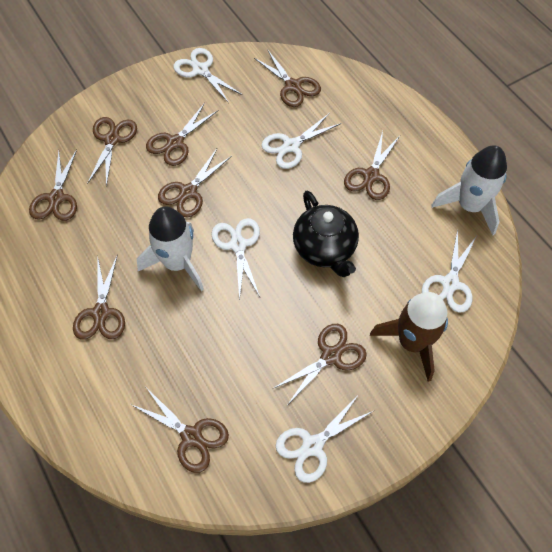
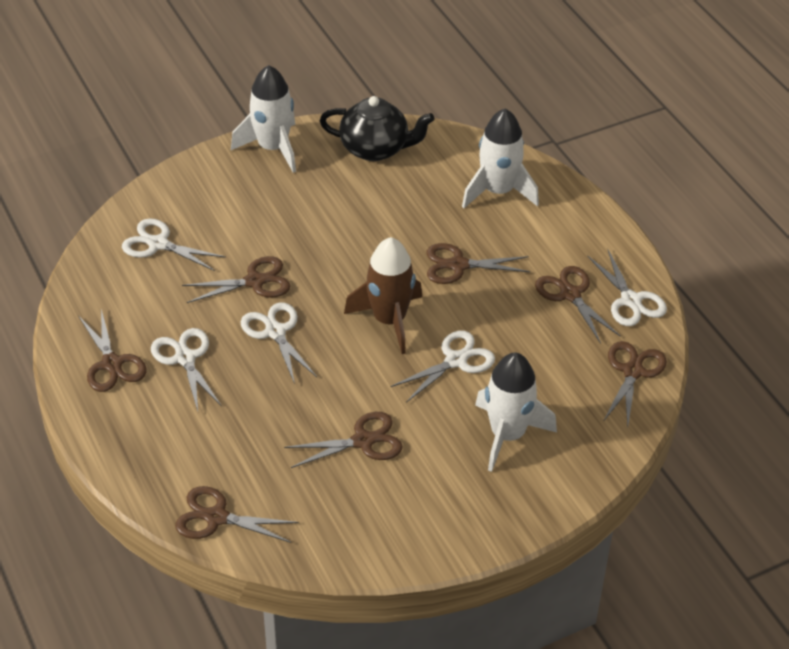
brown scissors: [29,150,77,221] [73,254,125,340] [87,117,137,187] [132,388,229,473] [146,103,219,166] [158,149,232,217] [254,49,321,107] [272,324,367,404] [344,131,400,200] = 9 -> [79,309,147,392] [175,486,299,543] [182,256,290,303] [284,412,403,468] [427,243,530,284] [535,266,621,344] [603,341,667,427] = 7
white rocket: [137,206,204,291] [431,145,507,235] = 2 -> [231,65,296,173] [462,109,539,208] [475,353,557,472] = 3

